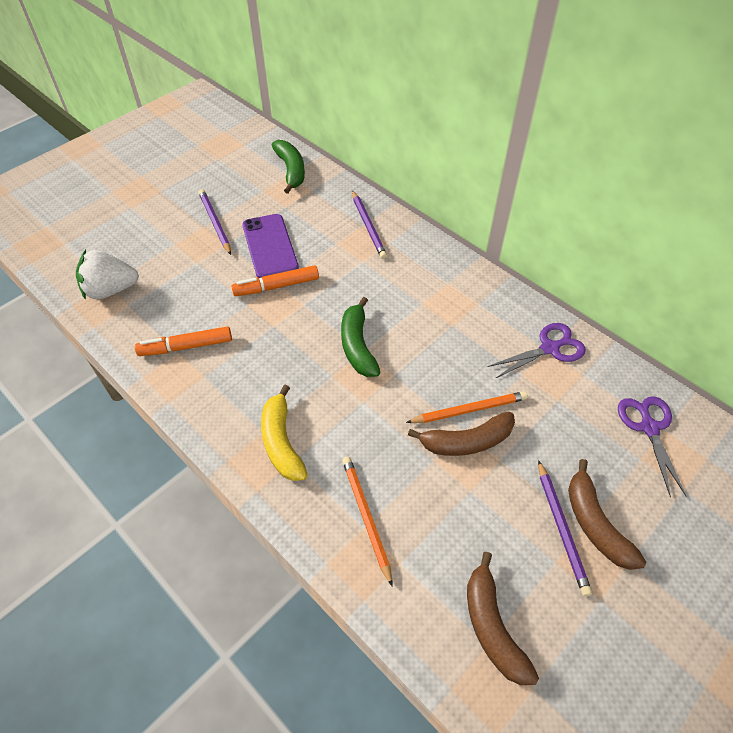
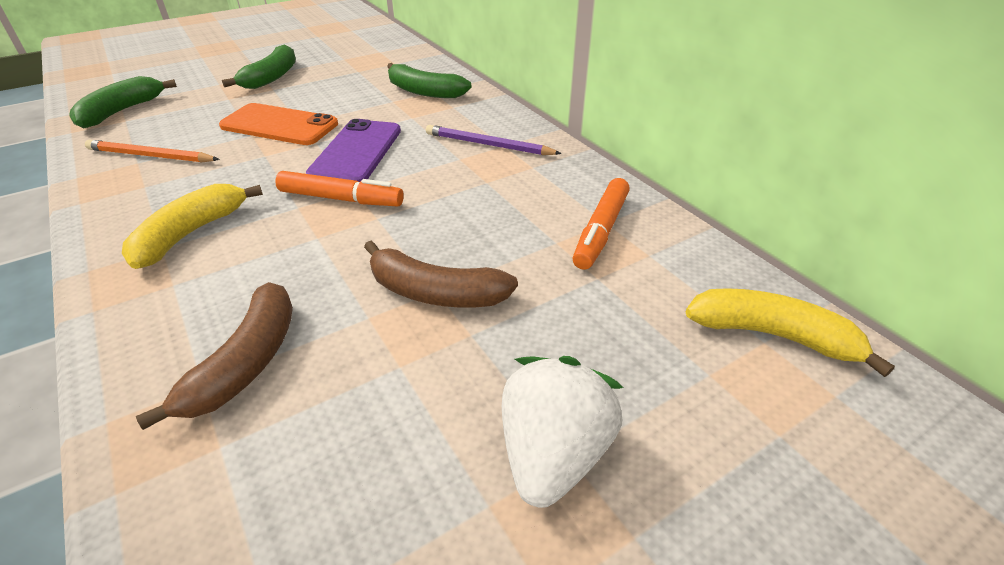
brown banana: [408,412,515,456] [467,552,539,685] [568,459,646,570] = 3 -> [136,282,293,430] [364,240,518,308] = 2
green banana: [272,140,305,194] [341,297,380,377] = 2 -> [69,76,177,128] [222,44,296,89] [387,63,471,98] = 3
orange pencil: [342,457,393,587] [406,391,528,423] = 2 -> [85,140,220,163] = 1
orange phone: none = 0 -> [219,103,338,145] = 1
purple pencil: [199,189,231,255] [352,191,387,259] [538,460,592,596] = 3 -> [426,125,562,155] = 1
purple scissors: [488,323,586,379] [618,396,686,497] = 2 -> none = 0
yellow banana: [261,385,308,481] = 1 -> [122,184,263,269] [686,288,895,377] = 2

